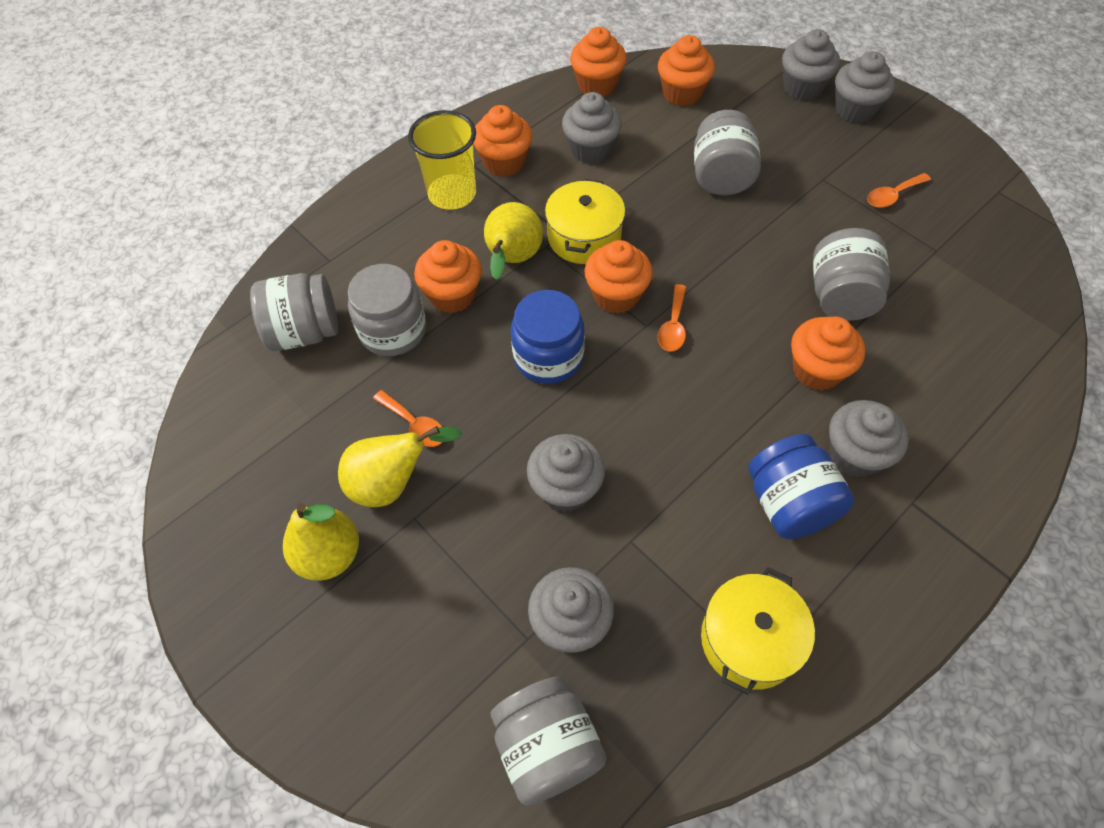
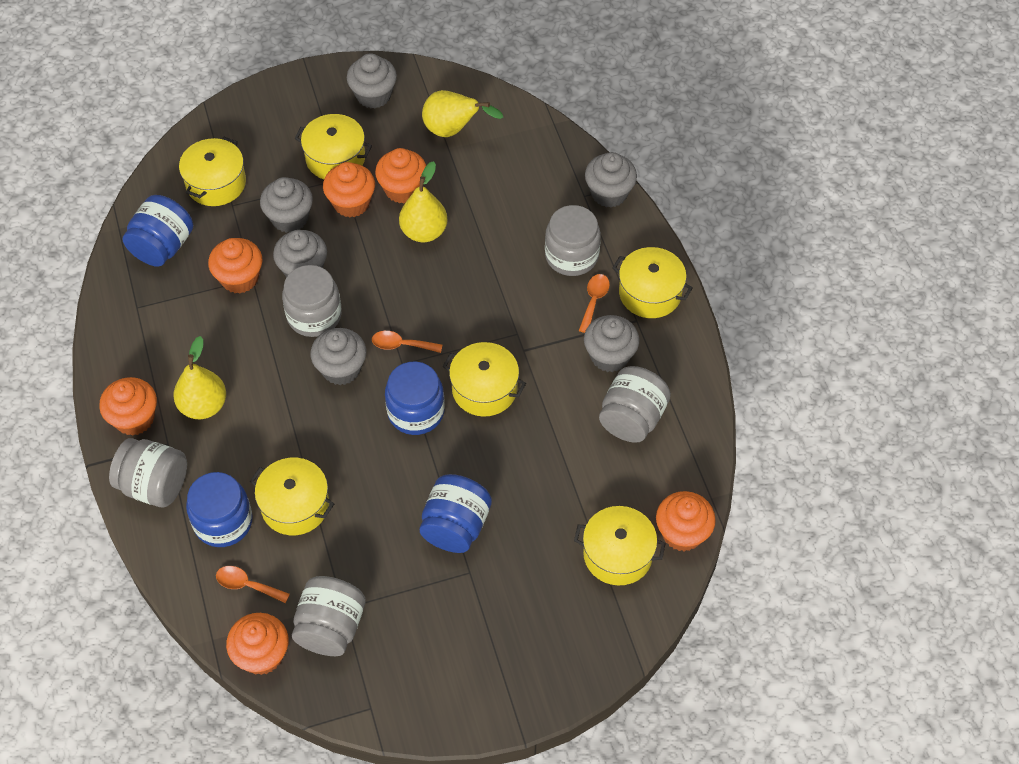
blue jar: [511,290,585,384] [748,434,855,539] = 2 -> [123,195,193,267] [186,472,253,547] [385,361,445,435] [420,474,492,553] = 4
yellow cup: [408,110,476,210] = 1 -> none = 0
yellow pot: [545,179,625,264] [701,567,815,695] = 2 -> [179,137,246,206] [250,458,334,535] [294,114,372,179] [443,342,526,417] [574,506,666,586] [612,247,693,318] = 6

